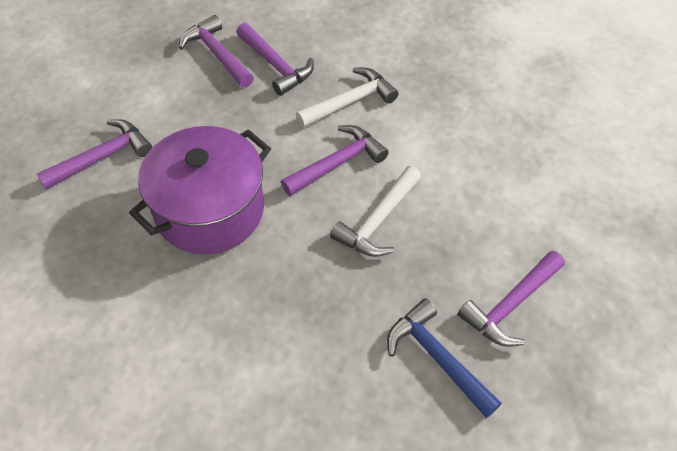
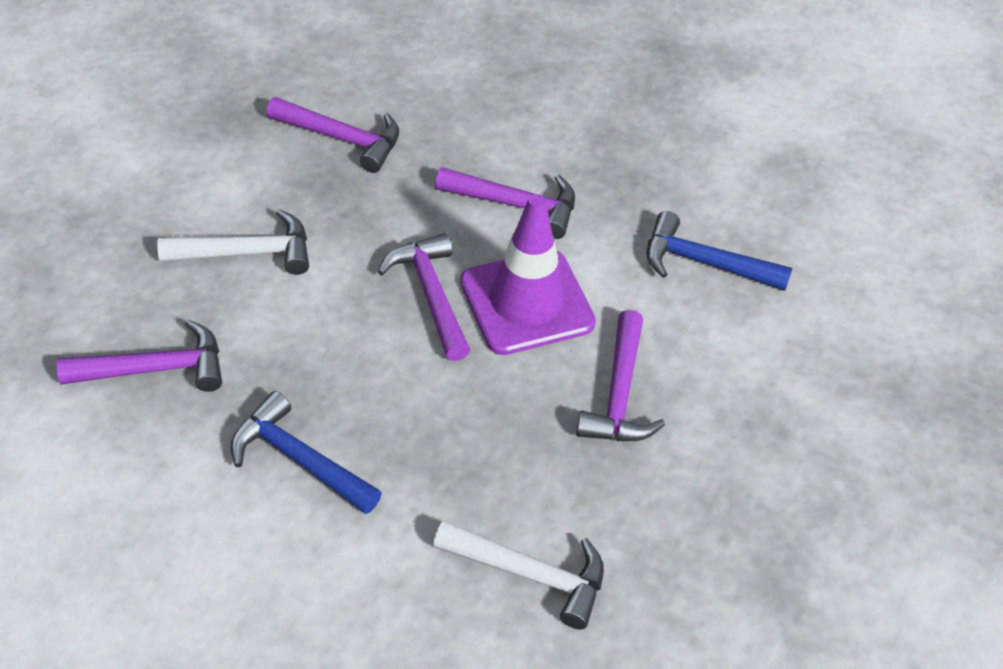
blue hammer: [387,298,502,418] = 1 -> [231,391,382,514] [647,211,792,291] = 2
purple pot: [129,126,271,254] = 1 -> none = 0
purple traffic cone: none = 0 -> [460,194,596,355] = 1

